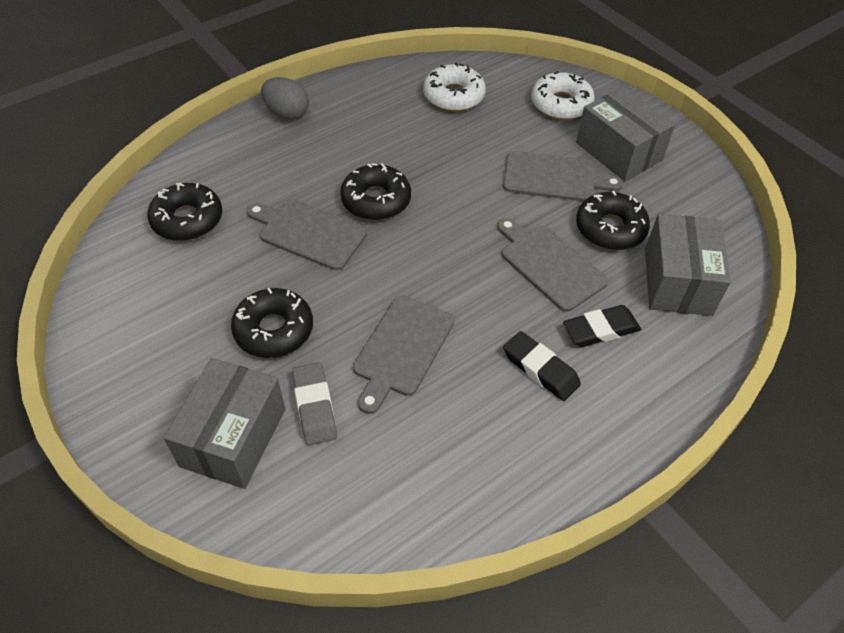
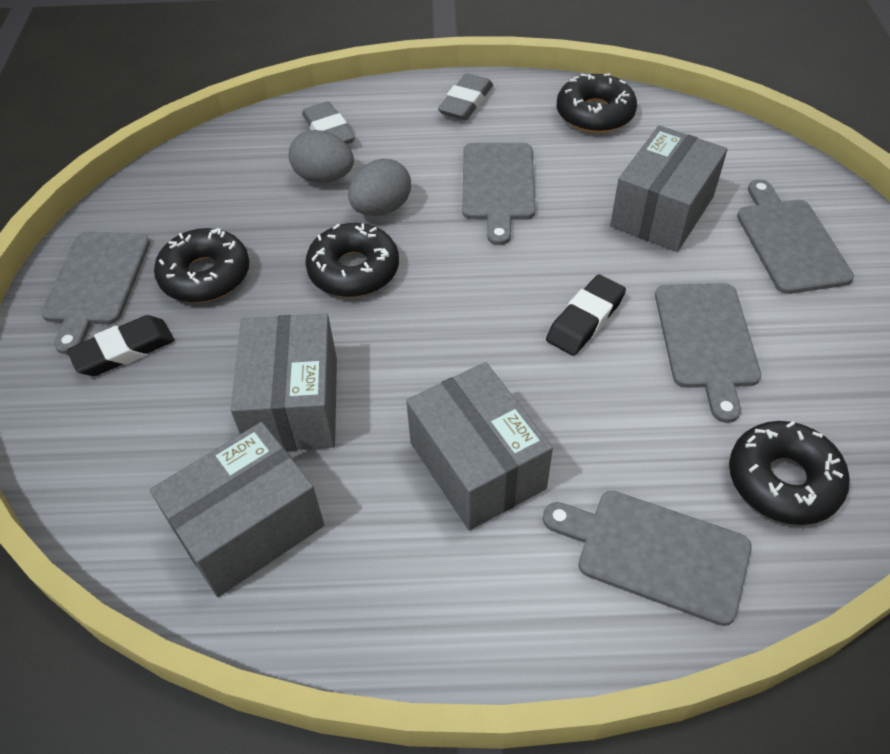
grey box: [164,358,285,489] [576,87,675,181] [645,214,731,316] = 3 -> [150,422,324,597] [231,313,337,451] [406,362,553,530] [610,125,728,252] = 4
grey cutting board: [247,200,367,270] [353,296,454,414] [497,218,608,312] [503,151,623,202] = 4 -> [41,231,150,354] [462,143,536,245] [543,491,752,626] [655,283,761,423] [737,179,854,294] = 5
grey egg: [261,77,309,120] = 1 -> [289,130,354,183] [348,159,411,216] = 2
grey eraser: [292,362,337,445] = 1 -> [302,101,355,144] [438,73,493,120] = 2
white donut: [423,63,486,111] [531,71,595,120] = 2 -> none = 0

